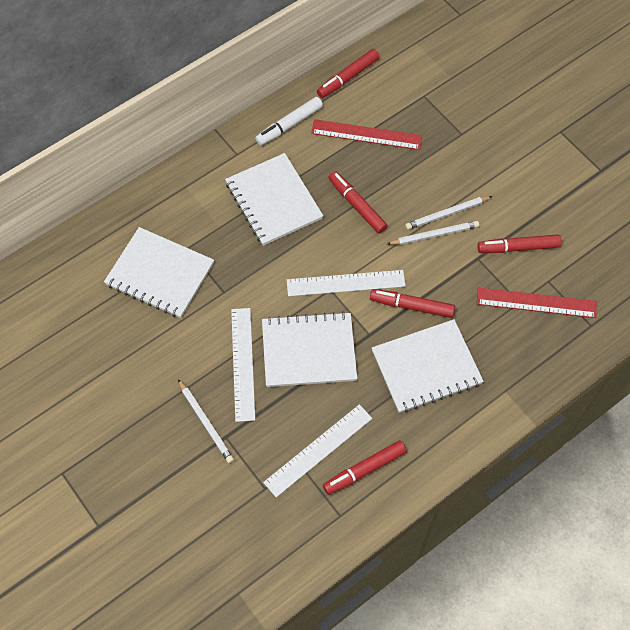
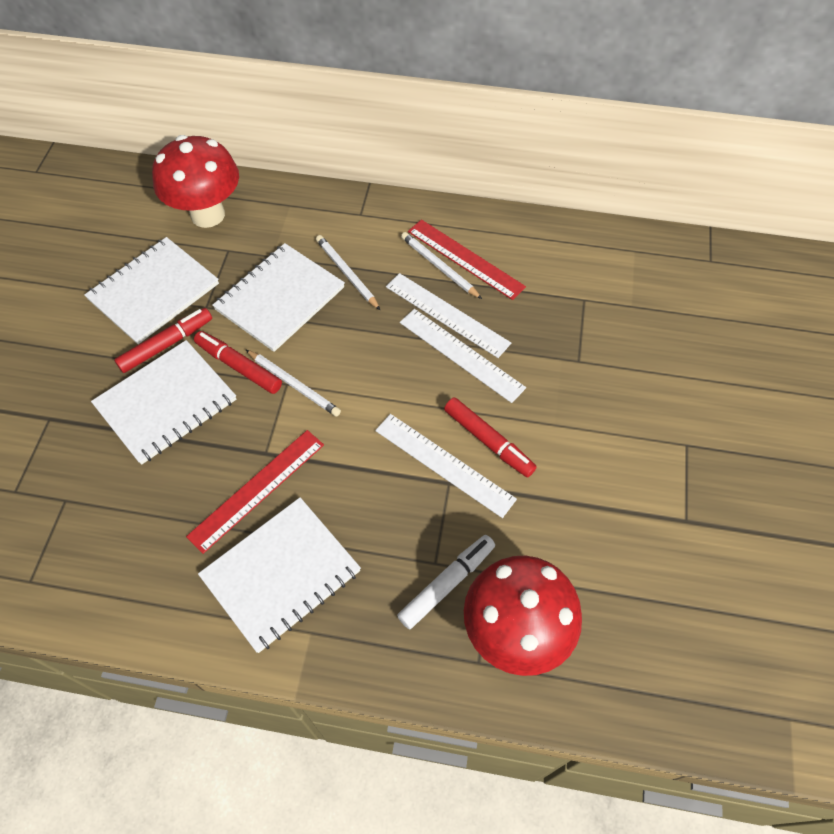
red marker: [317,49,380,98] [323,440,407,495] [328,171,388,234] [370,289,455,318] [477,234,562,253] = 5 -> [114,308,212,373] [194,331,282,394] [444,397,537,477] = 3
red mushroom: none = 0 -> [152,135,239,228] [464,556,582,676] = 2

